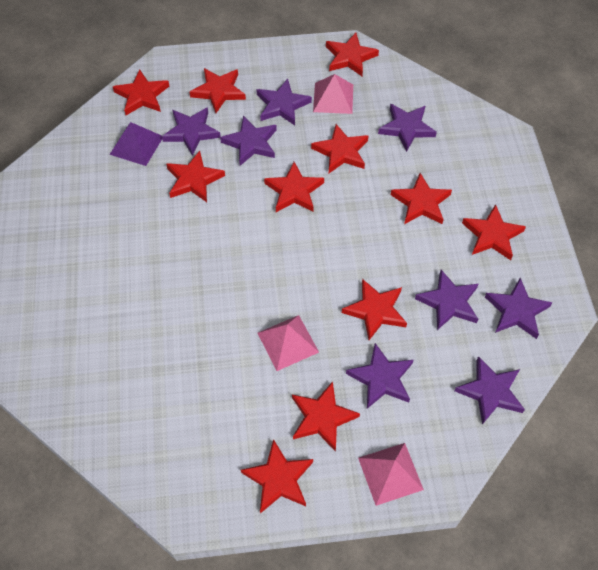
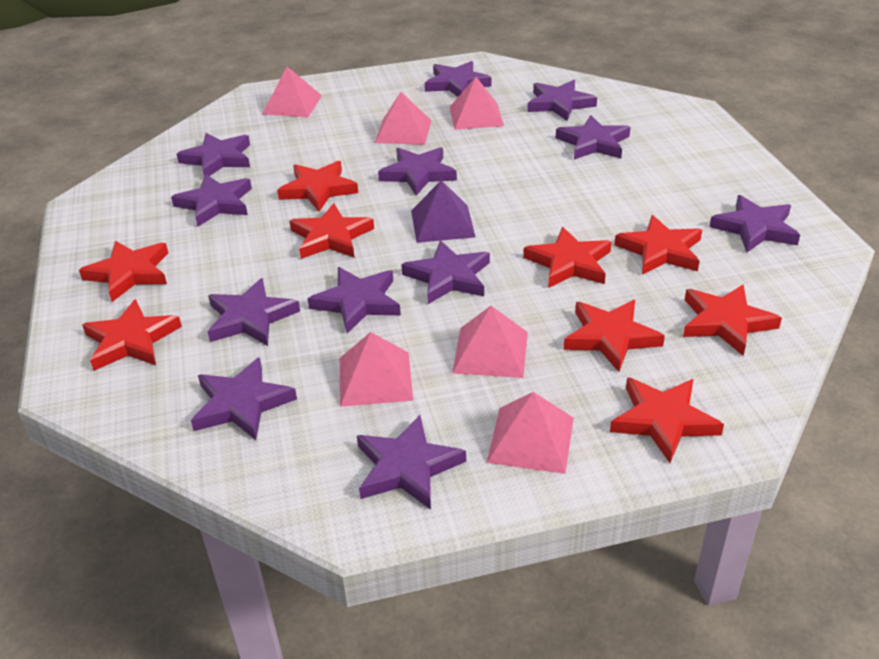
pink pyramid: [257,315,319,371] [313,74,353,114] [358,443,424,506] = 3 -> [262,67,322,117] [340,332,413,407] [375,92,431,145] [450,77,504,130] [452,306,528,378] [487,392,574,474] = 6
purple star: [162,107,221,156] [220,116,277,166] [256,79,312,125] [346,343,413,409] [378,104,437,152] [415,270,479,330] [454,356,525,425] [485,278,553,339] = 8 -> [171,174,252,226] [177,133,250,176] [191,357,297,440] [208,278,300,346] [308,267,401,334] [357,415,466,510] [378,147,457,196] [401,241,490,304] [425,61,492,97] [527,80,597,121] [556,115,630,160] [709,195,800,252] = 12
red star: [113,69,169,115] [166,151,225,202] [190,68,246,113] [241,439,313,513] [264,162,324,212] [292,381,360,452] [311,124,368,173] [326,33,379,76] [342,279,407,340] [391,173,452,224] [462,204,526,260] = 11 -> [79,241,168,302] [82,299,182,371] [277,161,358,211] [290,203,374,259] [523,227,612,288] [564,300,665,372] [610,377,724,463] [614,215,702,275] [683,284,782,356] = 9

